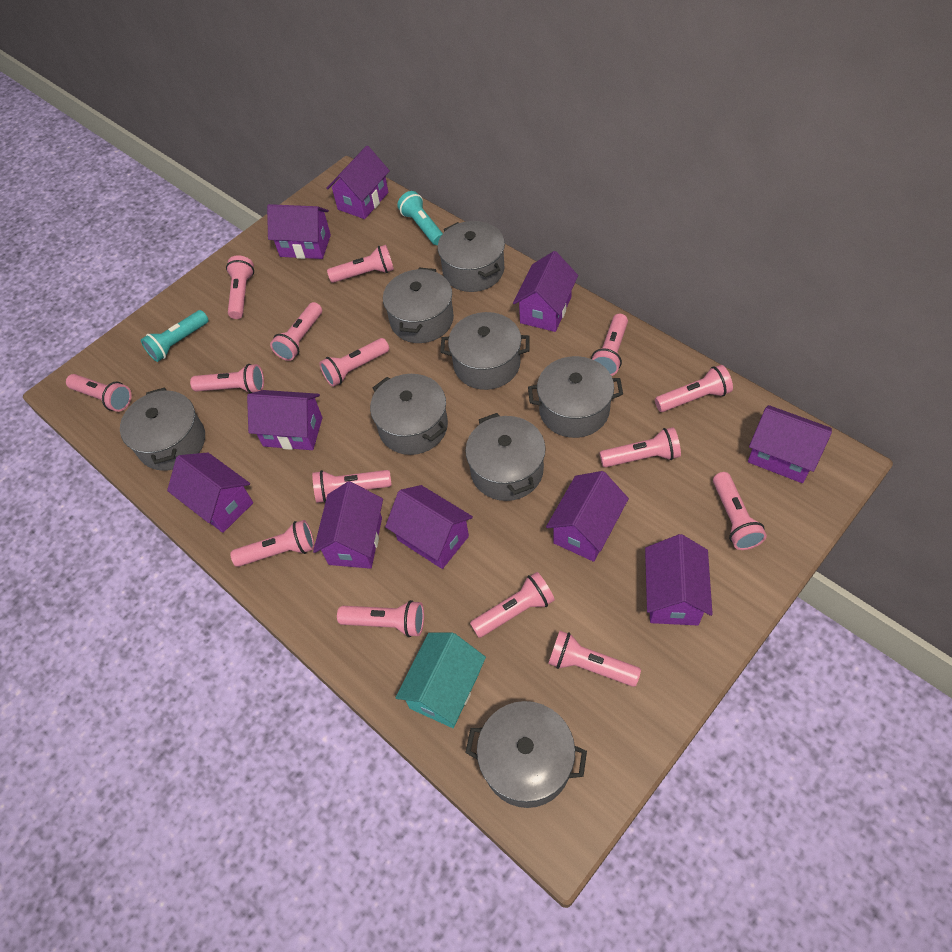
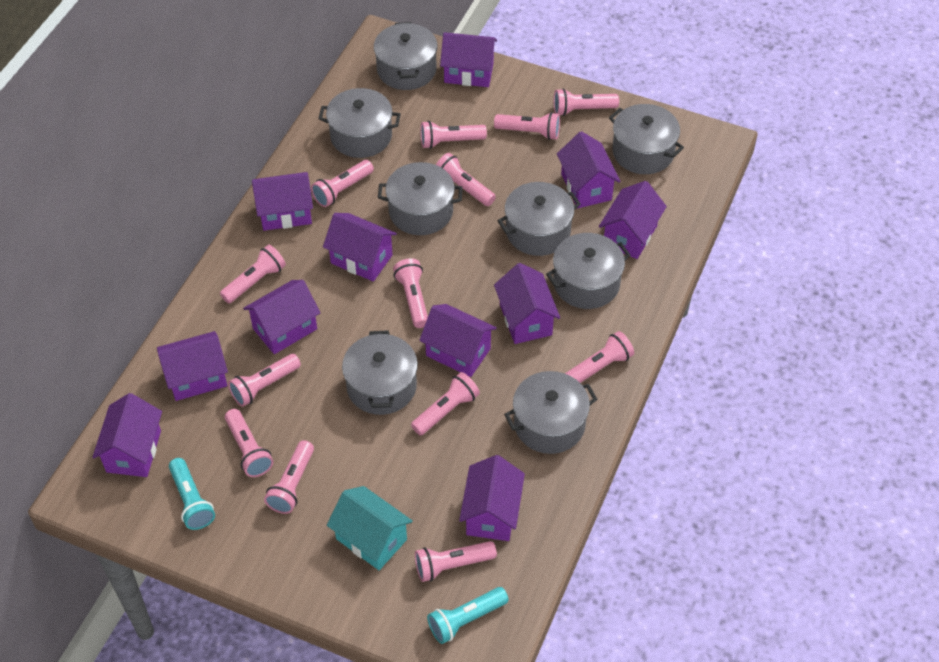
pink flashlight: [66,374,132,412] [190,364,264,393] [226,256,254,319] [230,520,314,567] [270,302,322,361] [312,470,392,503] [319,338,389,387] [327,245,394,283] [337,600,424,637] [470,572,555,638] [548,631,641,687] [591,314,628,376] [600,427,681,467] [655,365,733,412] [713,472,767,550] = 15 -> [220,245,286,303] [225,409,273,477] [228,354,301,407] [264,440,314,514] [311,160,374,207] [393,258,428,328] [411,372,480,435] [415,541,497,582] [420,121,487,149] [436,153,496,206] [494,112,560,140] [553,88,619,116] [565,331,634,383] = 13
purple house: [167,453,253,533] [247,390,323,450] [267,204,331,259] [313,481,383,569] [326,146,390,219] [385,485,473,569] [513,251,578,332] [546,471,629,562] [645,534,713,625] [748,405,832,483] = 10 -> [92,393,162,477] [157,331,228,401] [243,280,320,354] [252,172,313,231] [323,213,397,281] [419,304,497,377] [440,32,497,87] [459,455,525,541] [494,263,560,344] [557,131,620,208] [599,181,667,259] = 11

